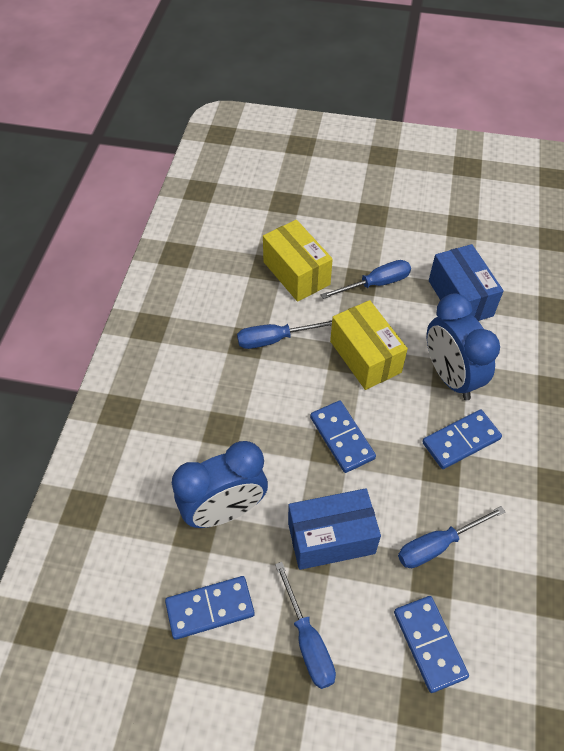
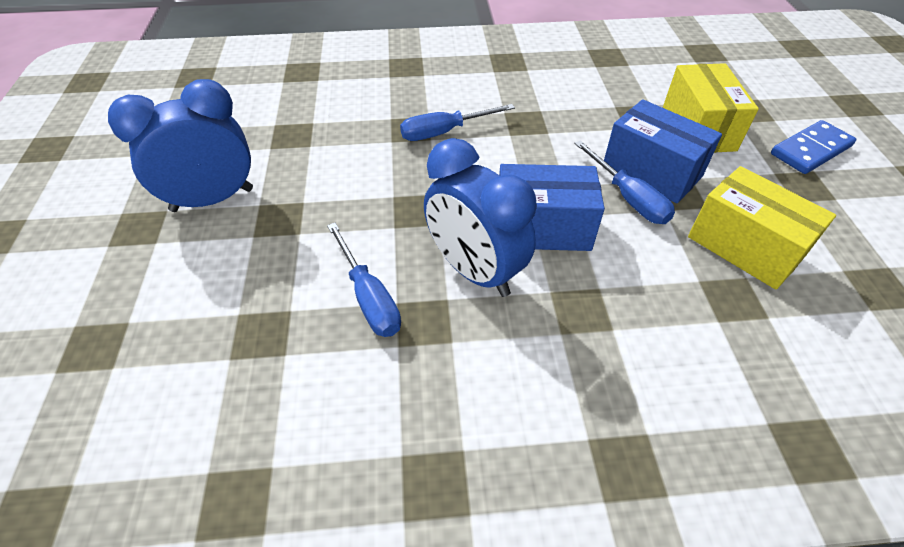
blue domino: [165,576,255,640] [310,401,376,473] [394,596,469,693] [422,410,502,469] = 4 -> [771,120,856,174] = 1
blue screwdriver: [237,320,332,349] [275,562,336,689] [321,260,411,299] [398,506,505,568] = 4 -> [327,223,401,337] [400,104,515,141] [574,140,675,224] = 3

